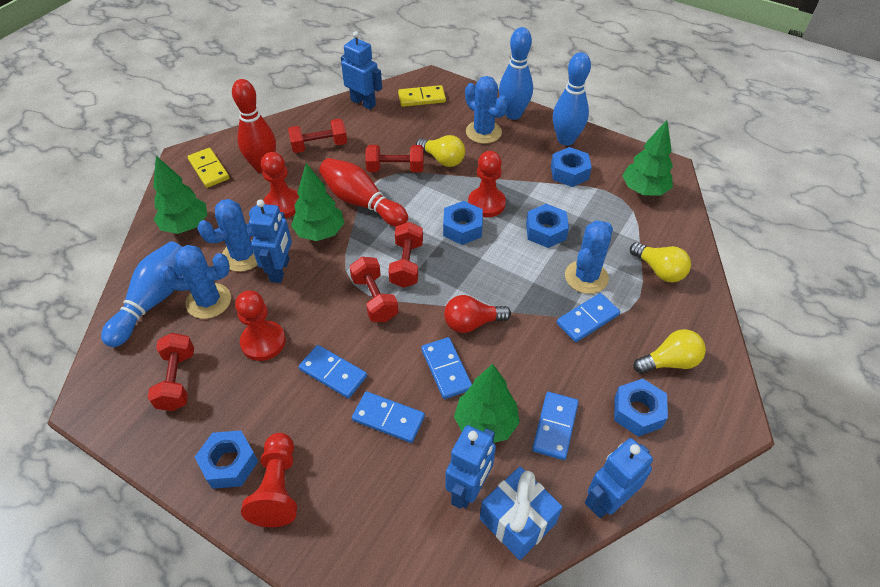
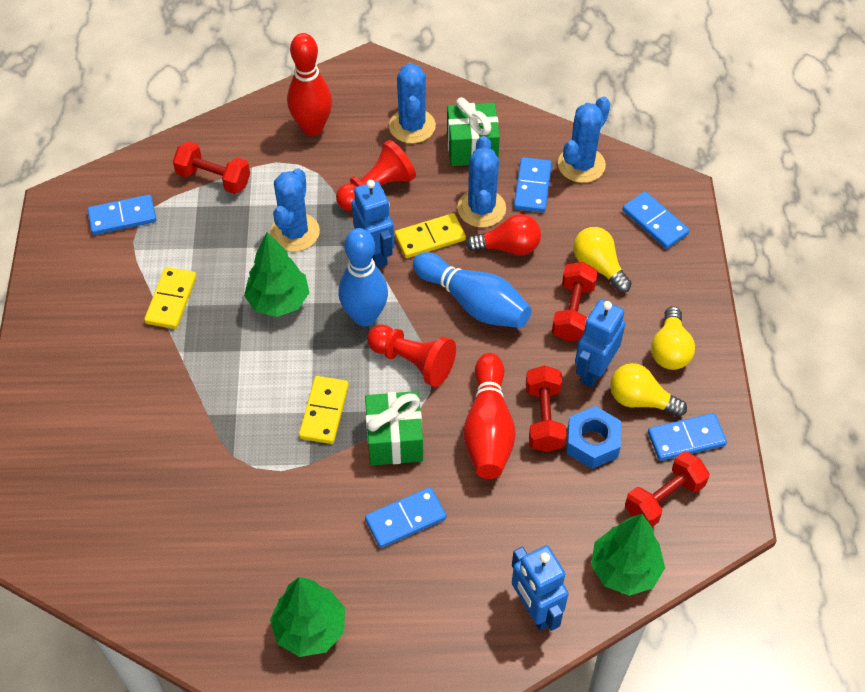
blue bowling pin: [101,241,182,347] [499,27,533,120] [553,52,591,146] = 3 -> [338,228,388,326] [413,252,532,328] = 2
blue gift: [480,466,563,560] = 1 -> none = 0
blue nut: [195,430,258,489] [443,201,483,245] [526,204,569,248] [551,147,592,187] [614,379,668,437] = 5 -> [567,406,621,469] = 1
blue robot: [249,200,292,283] [341,31,382,110] [445,425,496,509] [585,438,653,518] = 4 -> [352,180,394,268] [512,545,569,631] [575,299,625,387] = 3
green gift: none = 0 -> [365,391,423,465] [447,97,500,166] = 2
green tree: [153,156,207,234] [291,163,344,241] [454,364,520,443] [622,120,673,195] = 4 -> [244,232,310,317] [270,577,345,657] [591,514,665,596] = 3
red dumbbell: [148,333,194,411] [288,119,347,153] [349,257,398,322] [365,145,424,172] [388,222,423,288] = 5 -> [173,141,250,194] [526,365,566,452] [552,262,598,341] [625,451,710,527] = 4
red pawn: [235,290,286,361] [241,433,297,527] [261,152,299,218] [468,151,506,217] = 4 -> [336,140,416,211] [367,325,456,387] = 2
yellow domino: [188,148,230,188] [398,85,446,107] = 2 -> [144,267,197,329] [299,376,349,444] [395,213,466,258] = 3

